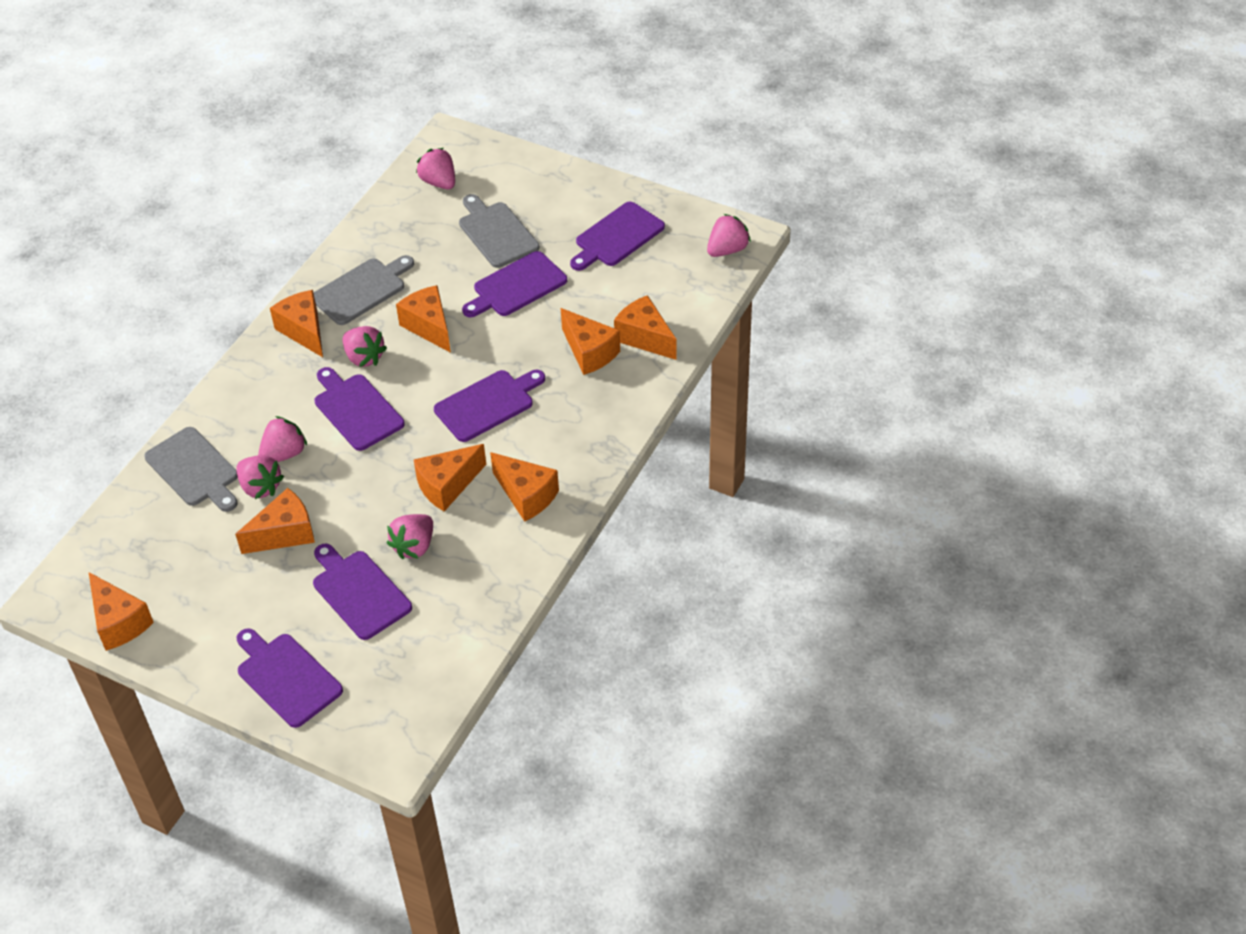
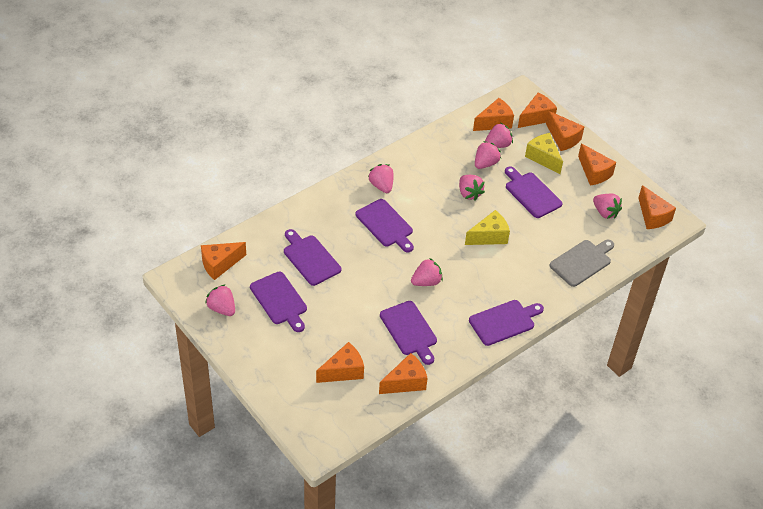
grey cutting board: [144,427,238,512] [314,255,414,325] [459,194,539,268] = 3 -> [549,240,614,287] = 1
pink strawberry: [236,455,284,499] [258,416,307,462] [343,326,387,367] [387,514,433,559] [416,148,455,190] [707,214,751,257] = 6 -> [205,284,235,316] [368,164,394,193] [411,258,443,286] [459,175,485,201] [475,141,501,169] [485,123,513,148] [593,194,622,219] = 7
yellow cheese: none = 0 -> [465,210,510,245] [525,133,563,174] = 2

